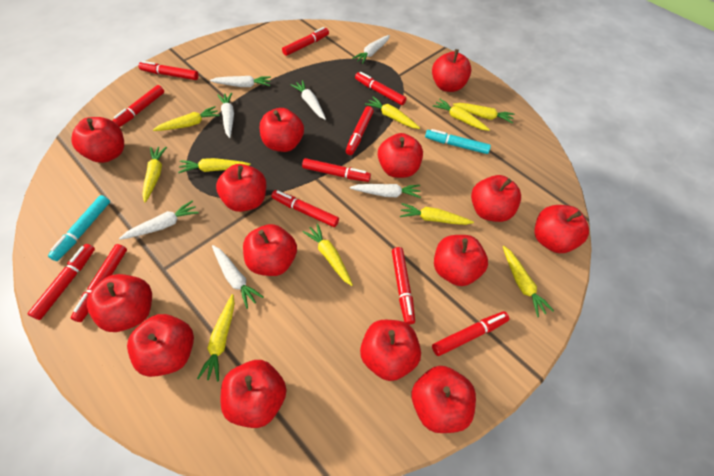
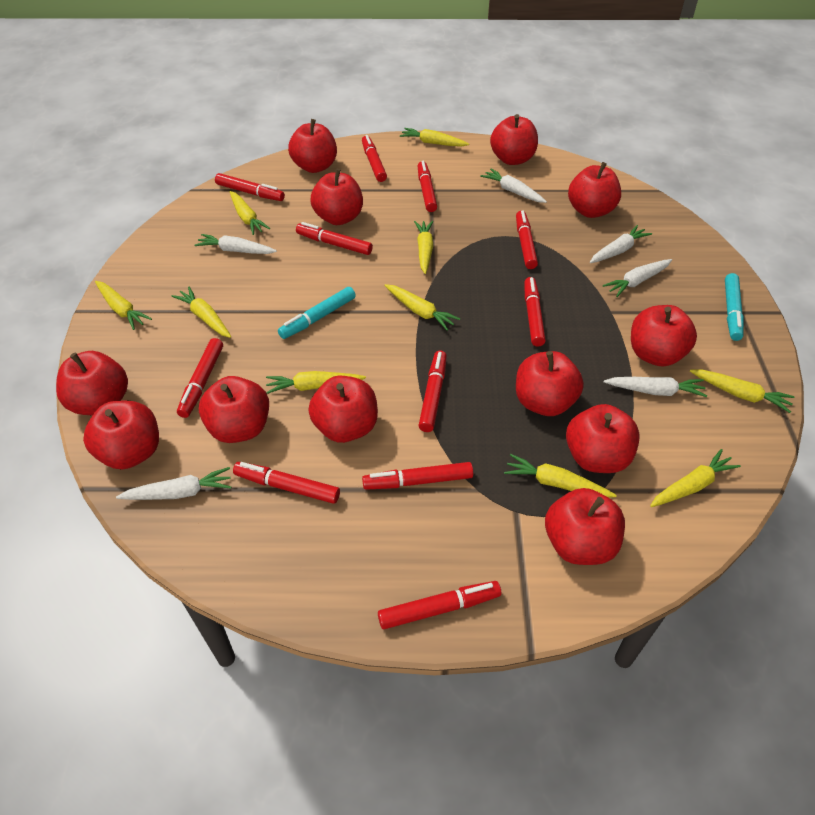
red apple: [71,117,124,163] [87,274,152,332] [127,314,194,377] [216,164,266,212] [221,360,286,428] [243,224,297,276] [260,108,304,152] [360,320,421,381] [378,133,423,178] [412,366,476,433] [432,49,471,92] [434,235,488,286] [471,175,521,222] [535,205,589,253] = 14 -> [56,351,128,415] [83,400,159,470] [199,376,269,443] [288,119,337,173] [308,376,378,443] [310,169,363,225] [490,114,538,165] [516,351,584,416] [545,488,625,565] [566,404,640,473] [568,162,621,218] [631,305,697,367] = 12
white carrot: [119,201,199,240] [210,76,271,87] [212,245,264,309] [217,92,234,138] [290,80,326,120] [350,184,421,198] [352,35,390,64] = 7 -> [116,467,232,500] [194,234,277,254] [480,169,547,203] [590,225,652,263] [603,259,672,297] [604,377,707,397] = 6

